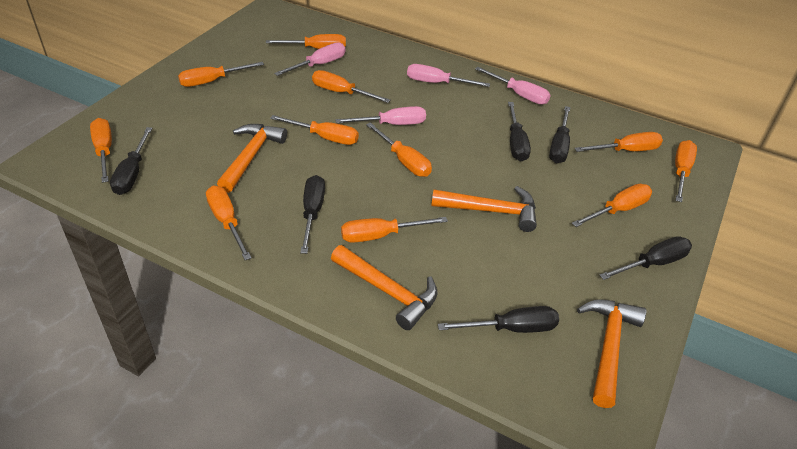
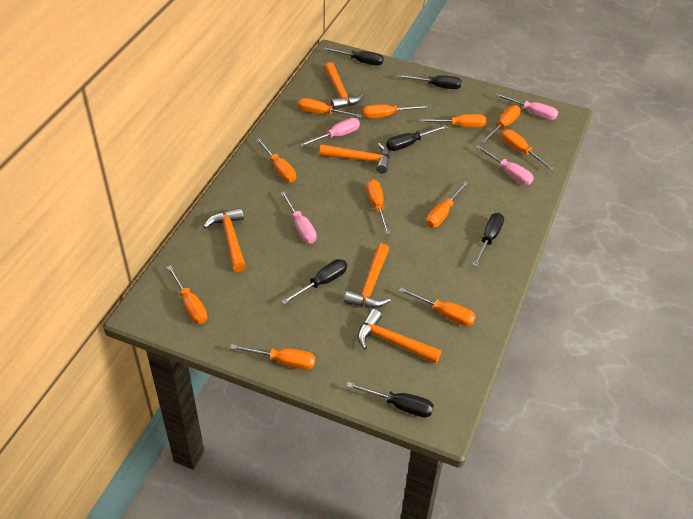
orange hammer: [217,124,287,193] [331,245,438,330] [431,186,537,232] [577,299,646,408] = 4 -> [203,208,246,272] [319,143,390,174] [324,62,364,109] [344,243,391,308] [357,309,441,364] = 5

